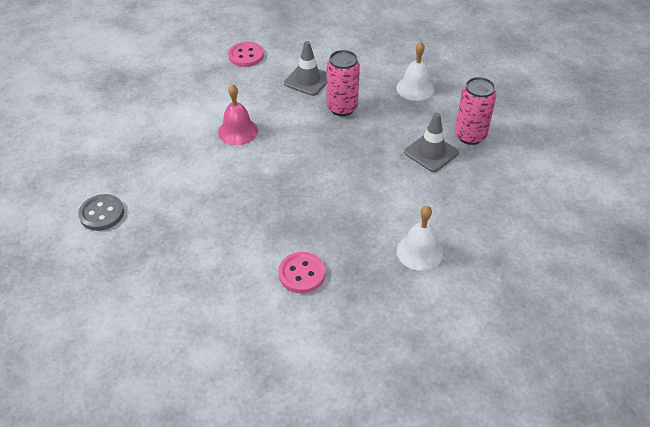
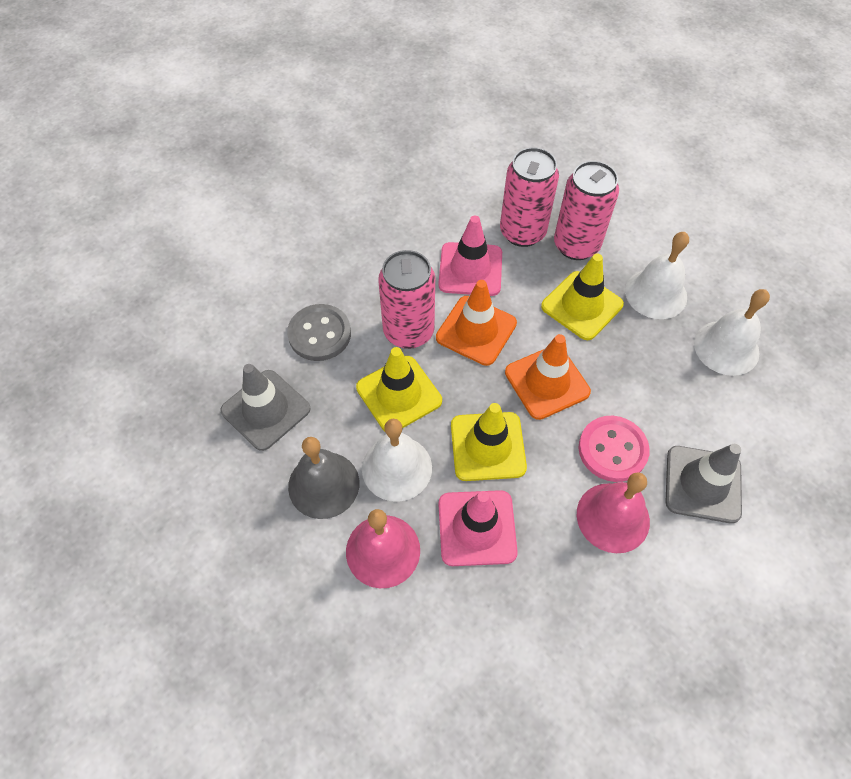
grey bell: none = 0 -> [288,437,359,519] = 1
orange traffic cone: none = 0 -> [436,280,517,366] [505,334,591,420] = 2
pink bell: [218,84,258,145] = 1 -> [346,509,420,588] [577,472,650,553] = 2
pink button: [228,42,264,67] [278,252,325,293] = 2 -> [579,416,650,482] = 1
pink can: [327,50,360,116] [455,77,497,145] = 2 -> [378,250,435,349] [500,147,559,247] [554,161,619,260] = 3
pink traffic cone: none = 0 -> [438,216,502,296] [438,490,518,566] = 2
white bell: [397,42,434,101] [397,206,443,271] = 2 -> [362,419,432,502] [625,232,689,319] [694,289,770,376] = 3
yellow traffic cone: none = 0 -> [356,347,442,431] [451,403,527,481] [541,253,624,340] = 3

